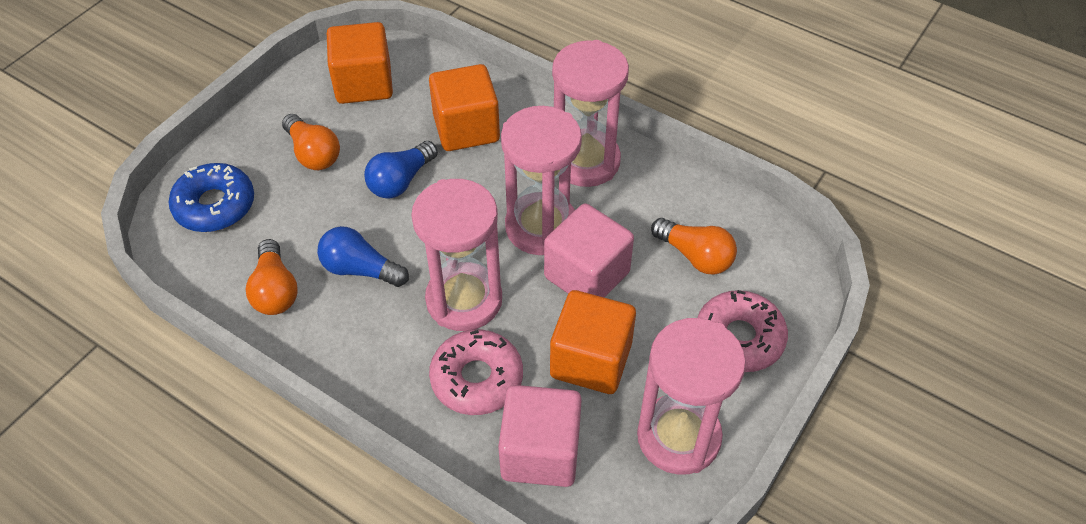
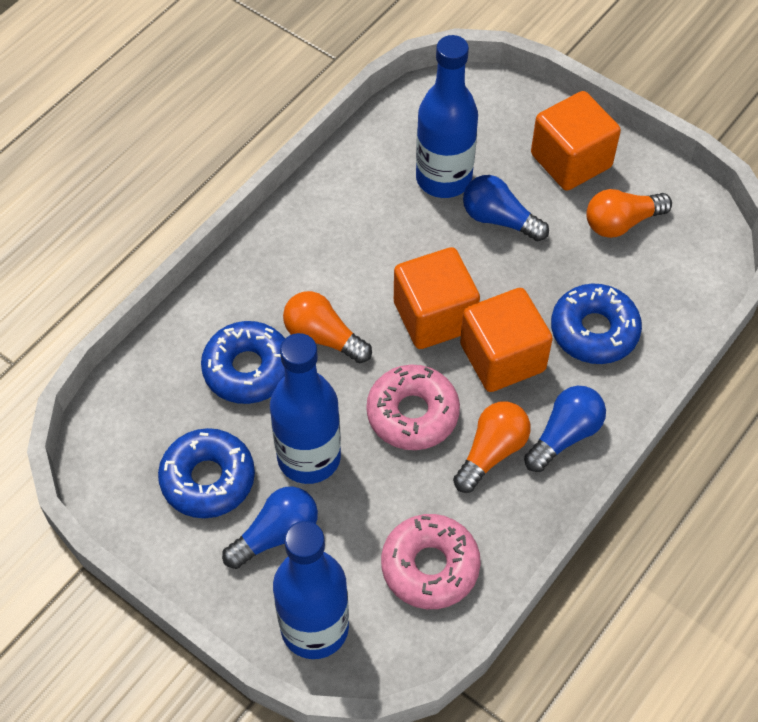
blue bottle: none = 0 -> [270,333,341,484] [273,521,349,659] [416,35,478,198] = 3
blue donut: [169,163,254,232] = 1 -> [158,428,255,518] [201,321,285,404] [551,284,642,364] = 3
blue light bulb: [317,226,409,287] [364,141,438,198] = 2 -> [222,487,318,569] [463,175,549,241] [524,386,606,472] = 3
pink cube: [498,385,582,487] [544,203,634,298] = 2 -> none = 0
pink hourglass: [411,179,502,331] [501,106,582,255] [552,40,629,187] [637,318,746,475] = 4 -> none = 0

